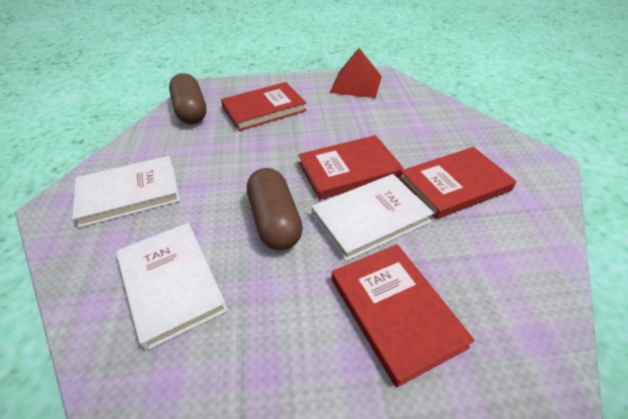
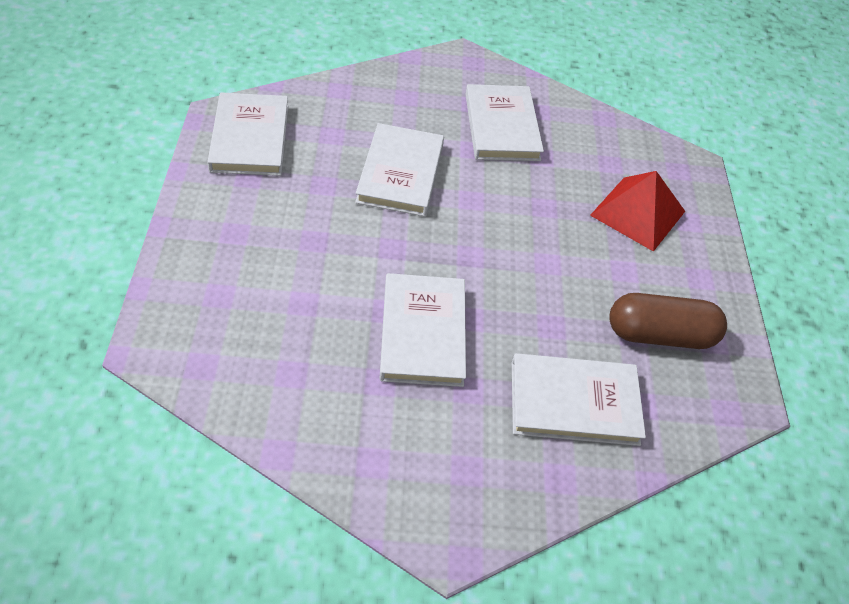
brown capsule: [169,73,206,124] [247,168,303,251] = 2 -> [609,293,727,349] = 1
red book: [221,82,307,131] [298,135,403,200] [332,244,475,388] [399,147,516,219] = 4 -> none = 0
white book: [72,156,180,228] [116,223,228,351] [312,174,434,261] = 3 -> [207,92,288,176] [355,123,444,216] [379,273,466,387] [465,84,544,161] [512,353,646,446] = 5

